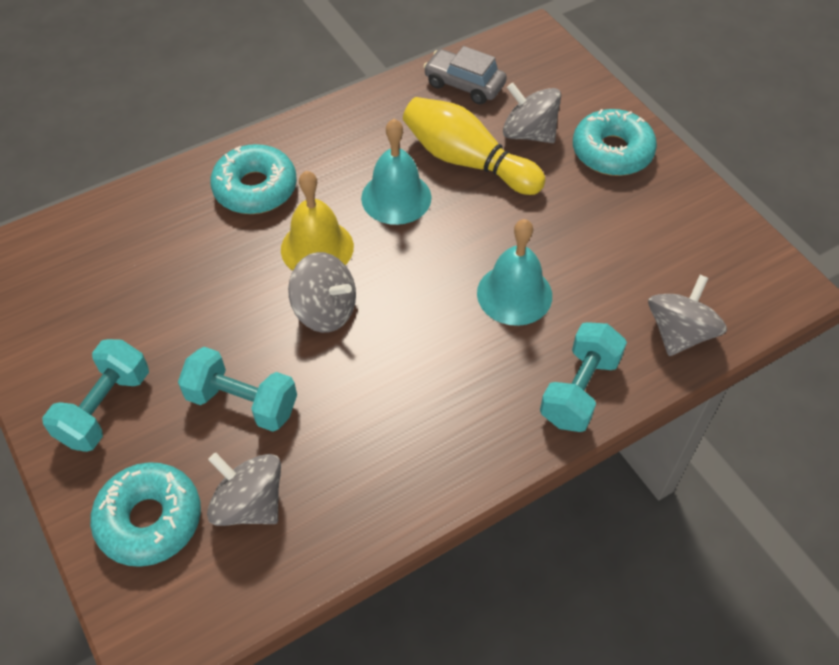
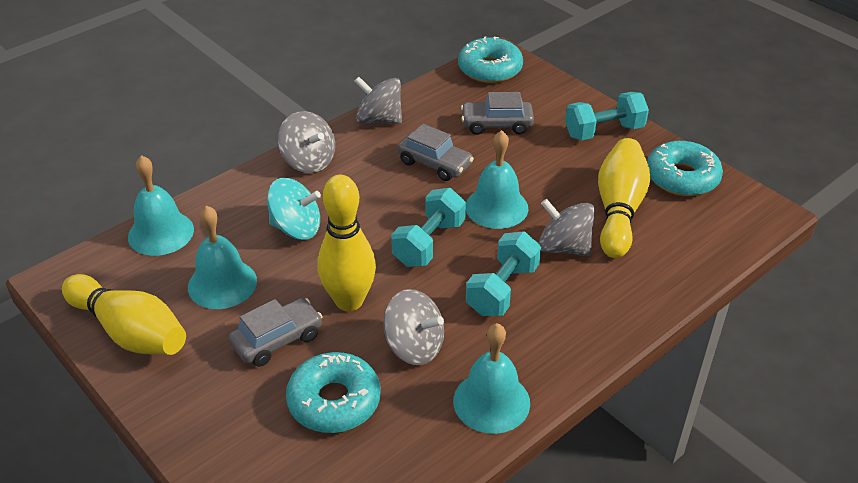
grey car: [423,46,507,104] = 1 -> [228,298,323,367] [397,124,474,181] [461,92,534,135] = 3
turquoise bell: [361,119,431,225] [477,219,552,326] = 2 -> [128,155,194,256] [188,205,257,309] [453,323,530,434] [466,130,528,229] = 4
turquoise spinning top: none = 0 -> [267,178,321,240] = 1
yellow bell: [281,171,354,270] = 1 -> none = 0
yellow bowling pin: [403,97,546,195] = 1 -> [62,274,186,355] [317,175,376,311] [598,138,651,258] = 3

